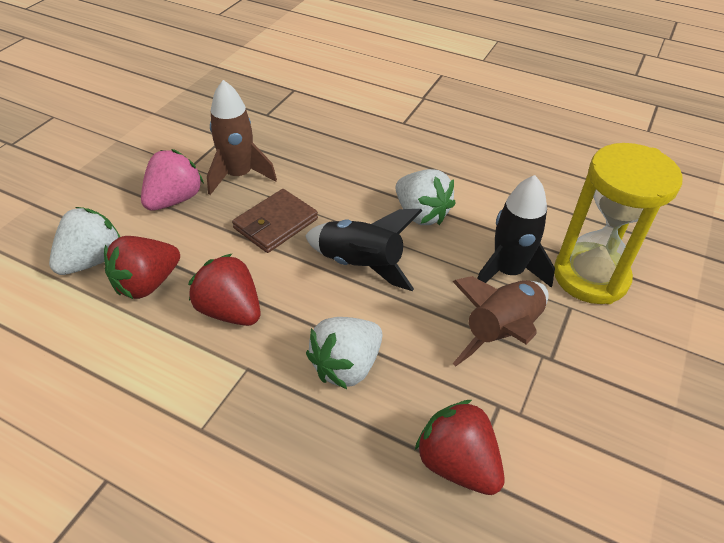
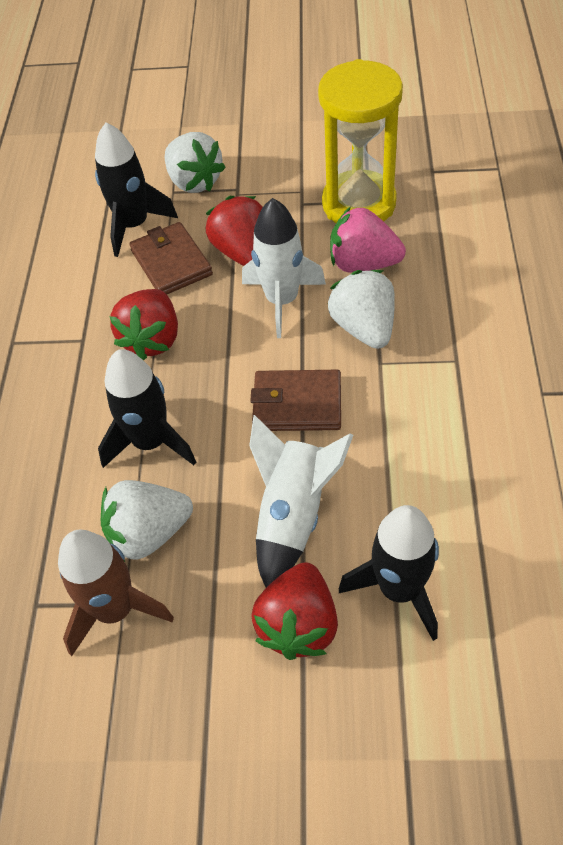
black rocket: [305,209,422,291] [477,175,555,288] = 2 -> [95,122,178,257] [98,349,196,468] [339,505,439,641] = 3
brown rocket: [207,80,277,195] [452,276,548,366] = 2 -> [58,529,174,656] = 1
brown wallet: [232,189,318,253] = 1 -> [129,222,213,294] [250,370,341,431] = 2
white rocket: none = 0 -> [242,198,326,338] [249,415,353,588] = 2

